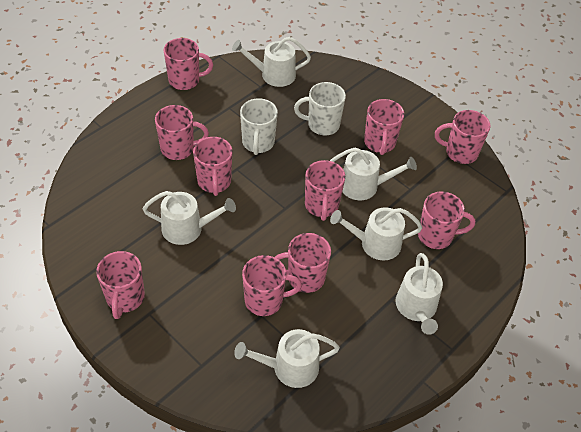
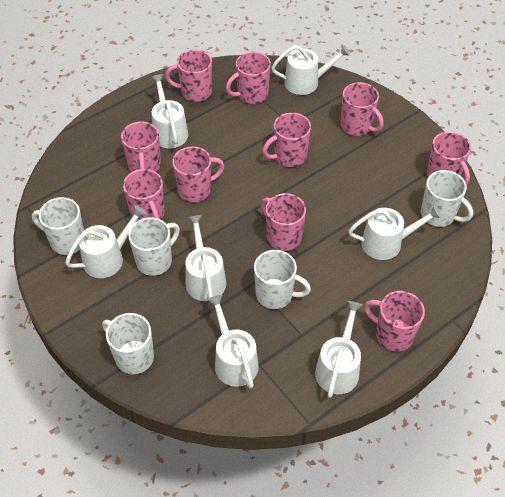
white mug: [240,98,278,155] [294,82,346,135] = 2 -> [32,197,84,255] [102,313,154,374] [128,217,180,276] [254,250,311,309] [421,170,473,227] = 5
white watering can: [143,191,236,245] [232,37,311,87] [234,329,340,388] [330,148,417,200] [330,207,423,260] [395,253,443,335] = 6 -> [65,205,147,278] [151,74,188,149] [185,215,226,301] [207,295,259,389] [271,45,350,95] [315,301,363,398] [349,205,442,260] = 7

